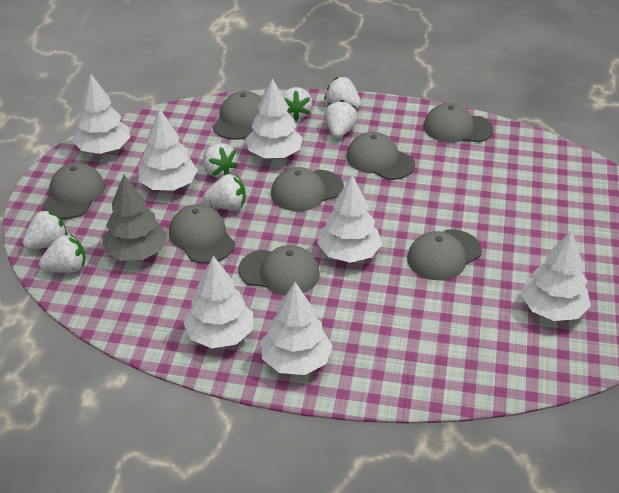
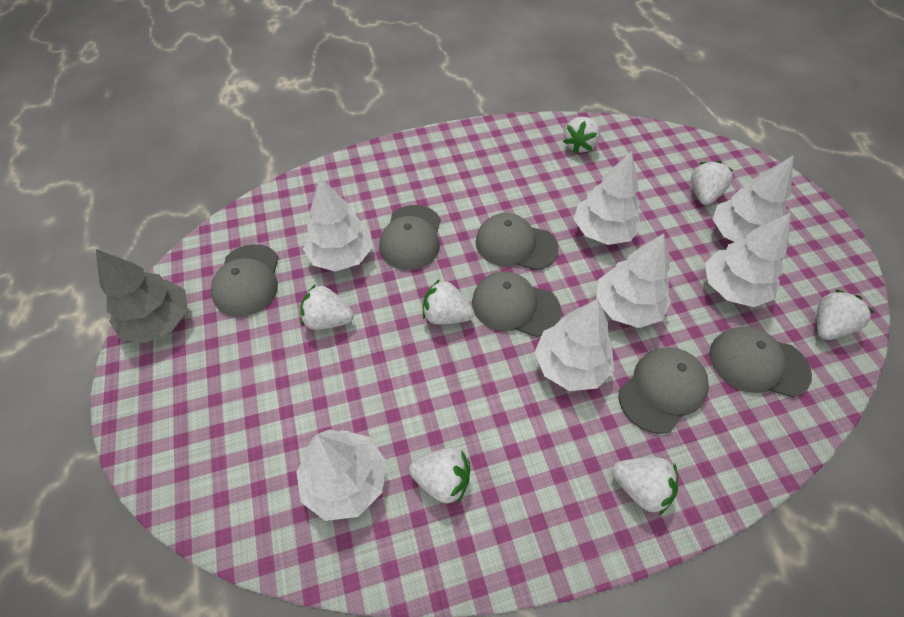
grey cap: [42,163,105,219] [169,204,235,264] [213,91,262,140] [238,245,320,295] [271,167,344,211] [346,132,415,180] [407,229,482,280] [424,103,494,143] = 8 -> [211,244,279,317] [379,205,441,270] [472,271,561,337] [476,213,559,270] [619,347,709,434] [709,326,812,398] = 6

